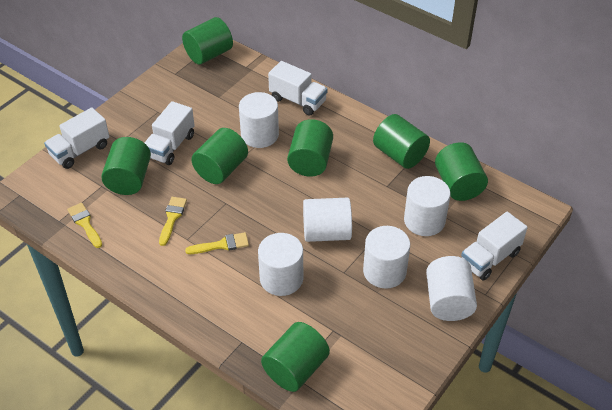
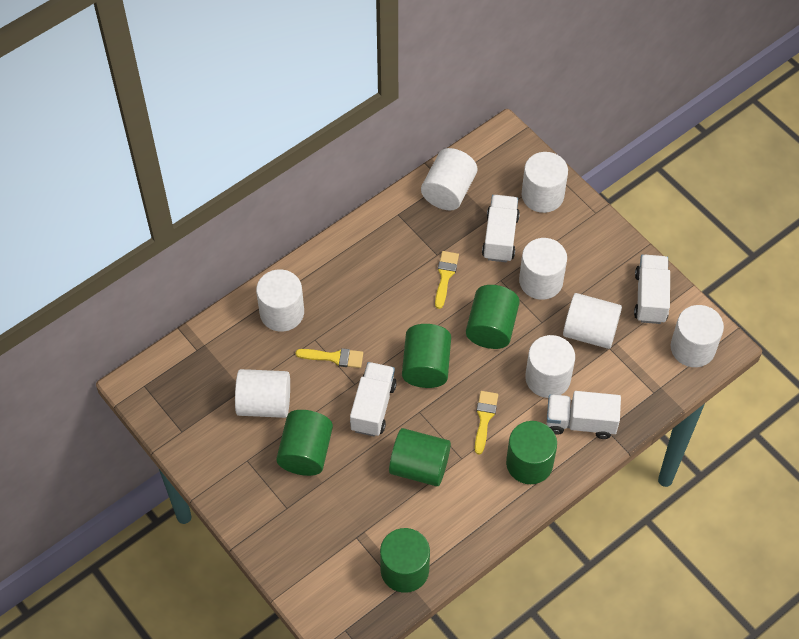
green cylinder: [101,137,151,195] [182,17,233,65] [191,128,248,184] [261,322,330,392] [287,119,333,177] [373,114,430,169] [435,142,488,201] = 7 -> [276,410,333,476] [380,528,430,593] [389,428,451,486] [402,324,451,388] [466,285,520,349] [506,421,557,484] = 6
white cylinder: [239,92,279,148] [258,233,303,296] [303,198,352,242] [363,226,410,289] [404,176,450,236] [426,256,477,321] = 6 -> [235,369,290,418] [256,269,304,332] [421,148,477,210] [519,238,567,300] [522,152,568,213] [525,335,575,398] [563,293,622,349] [671,305,724,367] = 8

